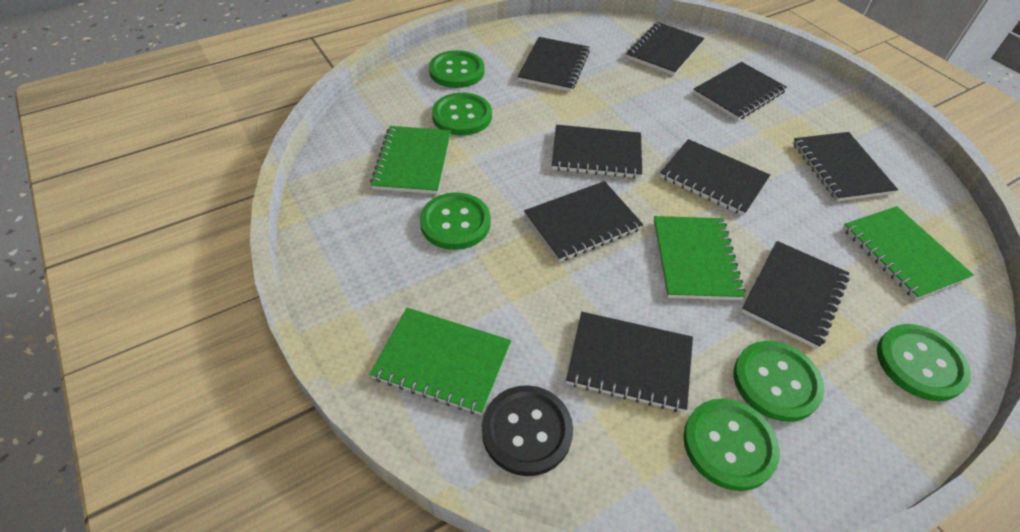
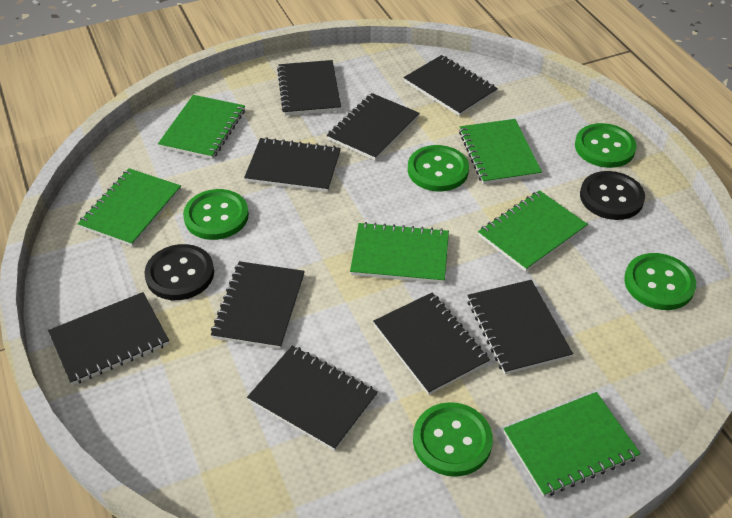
black button: [482,385,573,476] = 1 -> [144,244,214,300] [580,171,645,220] = 2
green button: [420,192,491,250] [429,50,485,88] [432,93,492,136] [683,398,780,491] [734,341,825,422] [877,324,971,401] = 6 -> [183,189,249,240] [408,145,469,191] [413,402,493,477] [575,123,636,168] [624,253,696,310] = 5
green notebook: [370,126,451,194] [370,308,511,415] [654,216,745,300] [843,206,974,300] = 4 -> [78,168,181,247] [158,95,245,159] [350,222,449,283] [459,119,542,184] [478,190,588,272] [503,392,641,497] = 6

